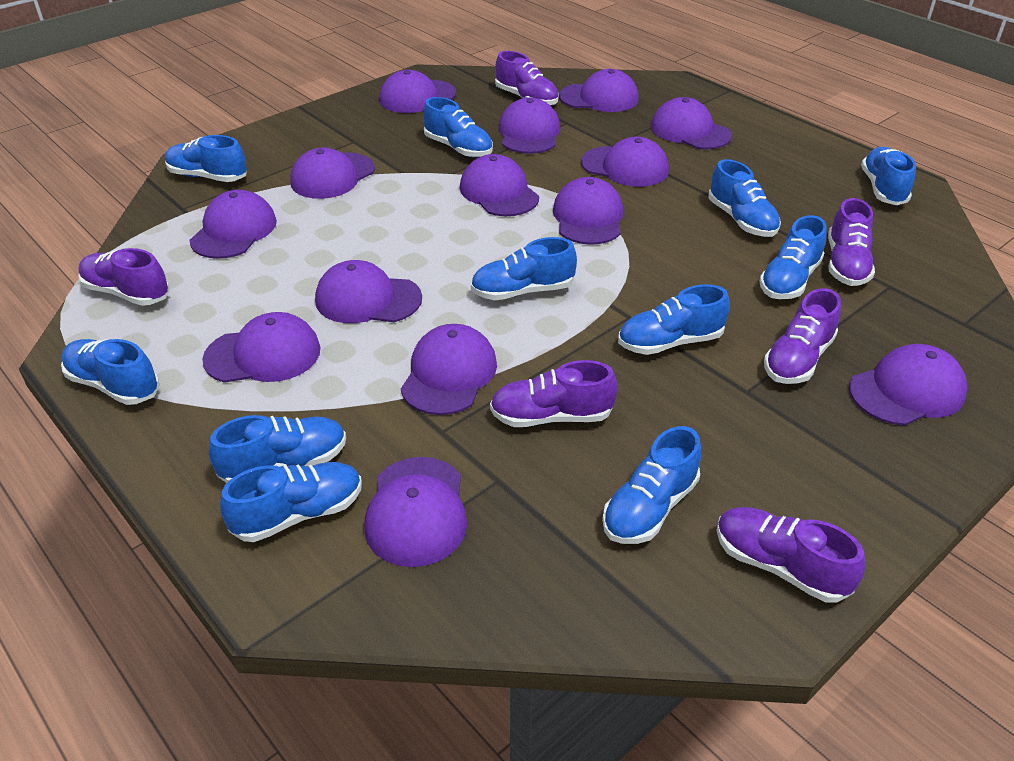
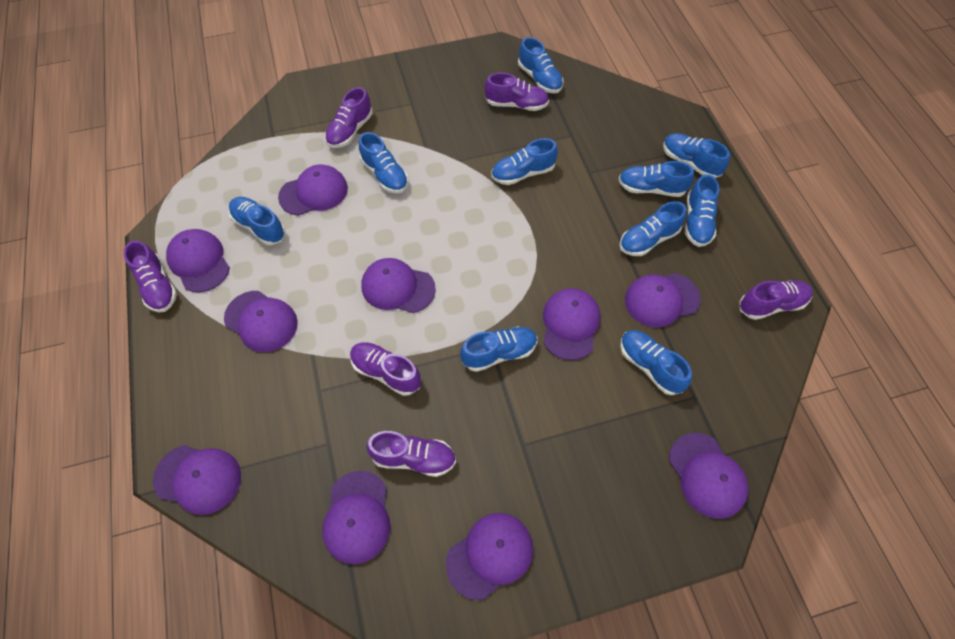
blue shoe: [61,339,160,405] [165,135,247,182] [209,415,346,483] [220,462,362,542] [423,97,493,158] [471,237,577,300] [602,426,701,544] [618,284,730,355] [708,159,781,237] [759,215,827,299] [861,147,916,205] = 11 -> [229,197,285,245] [359,132,409,193] [460,326,537,372] [491,138,558,185] [518,37,564,94] [619,161,694,197] [619,201,686,256] [620,330,692,395] [663,133,730,178] [685,174,719,247] = 10
purple cap: [190,190,277,259] [202,312,321,383] [290,147,375,199] [315,260,422,323] [364,457,467,567] [380,70,456,113] [401,324,497,415] [460,154,539,216] [499,98,560,154] [553,177,623,245] [559,69,639,112] [581,137,669,187] [651,97,732,150] [849,344,968,426] = 14 -> [153,445,241,515] [166,229,230,292] [224,291,298,352] [278,165,348,216] [322,471,390,565] [361,258,436,313] [446,513,533,600] [543,288,600,360] [625,273,701,328] [669,433,748,519] = 10

